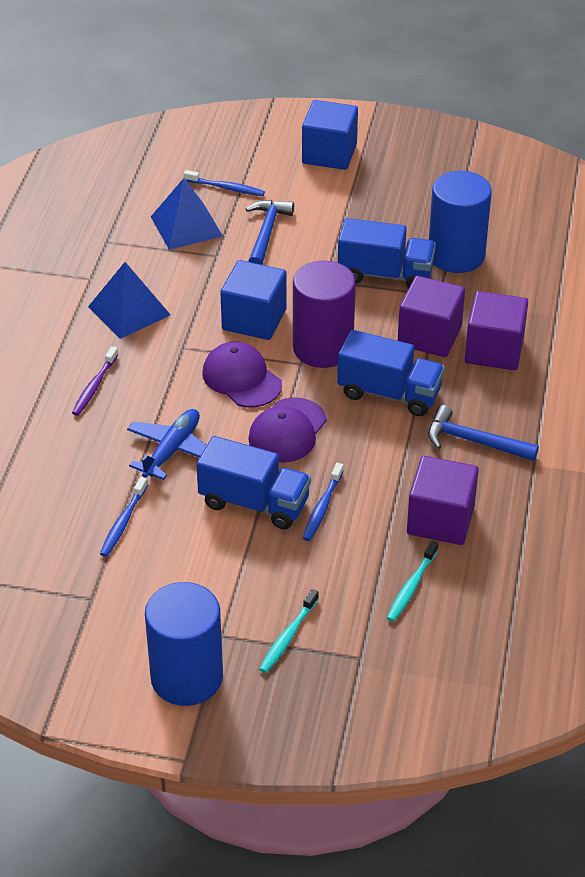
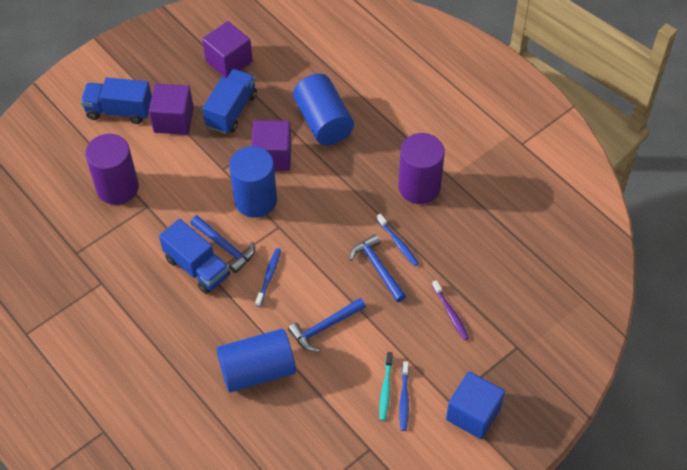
blue cube: [220,260,287,340] [302,100,358,170] = 2 -> [446,371,505,439] = 1
blue cylinder: [145,582,223,706] [429,171,492,273] = 2 -> [216,329,296,393] [229,146,277,218] [293,74,354,145] = 3
blue hammer: [246,200,294,265] [428,405,539,461] = 2 -> [190,215,255,274] [288,298,366,351] [350,234,406,302] = 3
blue plane: [127,409,207,480] = 1 -> none = 0
blue pyramid: [88,262,170,339] [151,178,223,250] = 2 -> none = 0
purple cap: [203,341,282,407] [248,397,327,463] = 2 -> none = 0
purple cylinder: [293,261,356,368] = 1 -> [85,134,139,205] [399,133,445,204] = 2
turquoise toothbrush: [259,589,319,673] [387,541,438,622] = 2 -> [379,352,393,421] = 1

